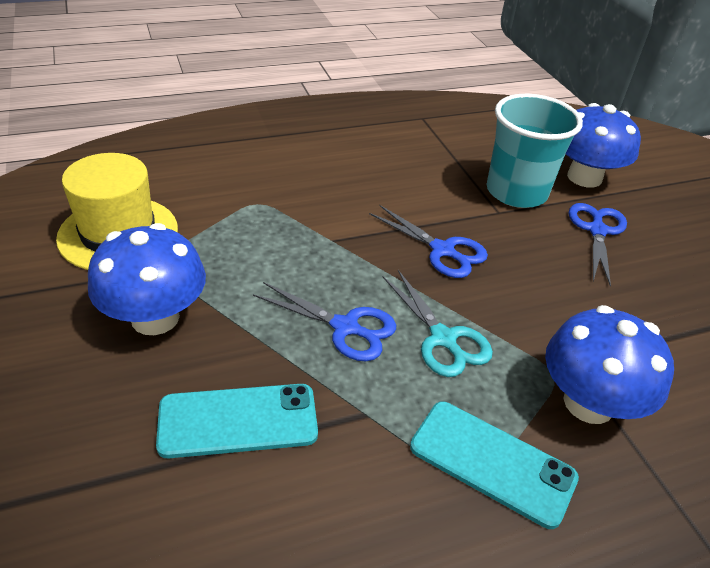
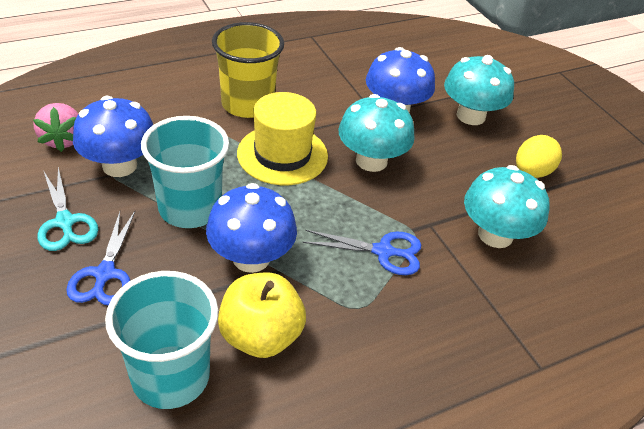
blue scissors: [253,282,396,361] [369,205,488,278] [569,203,627,287] = 3 -> [66,211,135,305] [302,230,421,275] = 2
pink strawberry: none = 0 -> [33,103,78,152] = 1
turquoise cup: [487,94,583,208] = 1 -> [105,271,218,409] [141,116,229,228] = 2
turquoise mushroom: none = 0 -> [338,94,414,172] [444,55,514,125] [464,165,549,248] = 3
turquoise phone: [156,384,318,458] [410,401,579,529] = 2 -> none = 0
yellow apple: none = 0 -> [218,272,306,358] = 1
yellow cup: none = 0 -> [212,22,284,118] = 1
yellow egg: none = 0 -> [516,135,562,178] = 1

